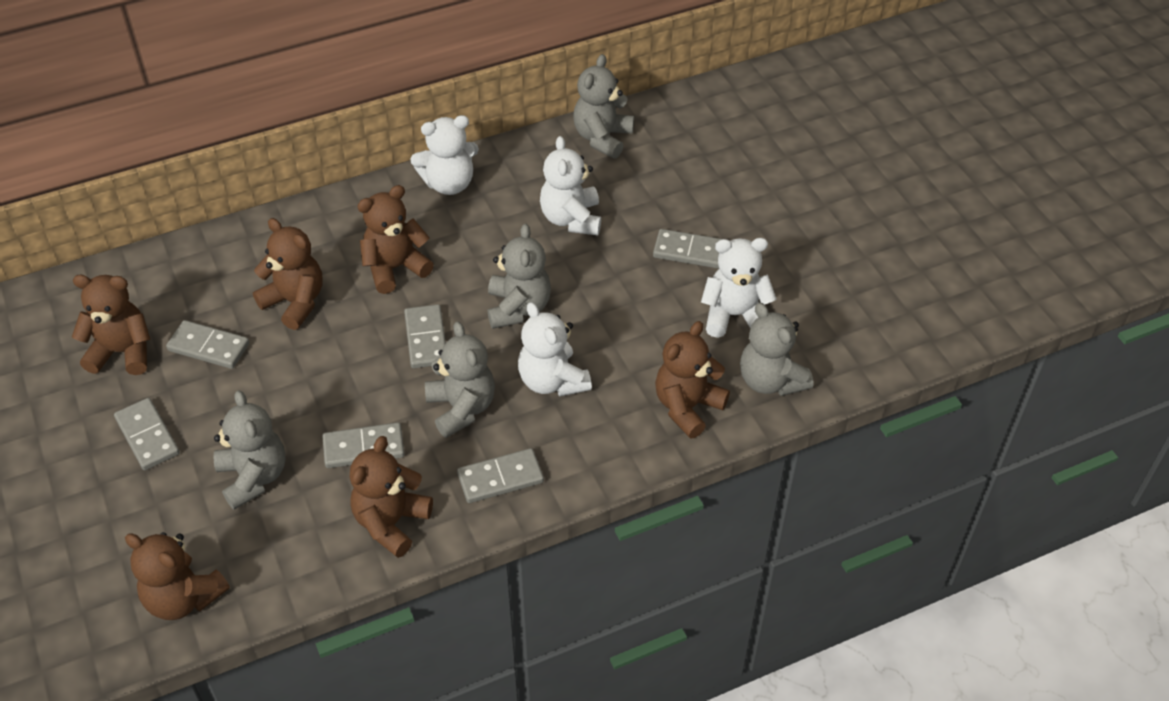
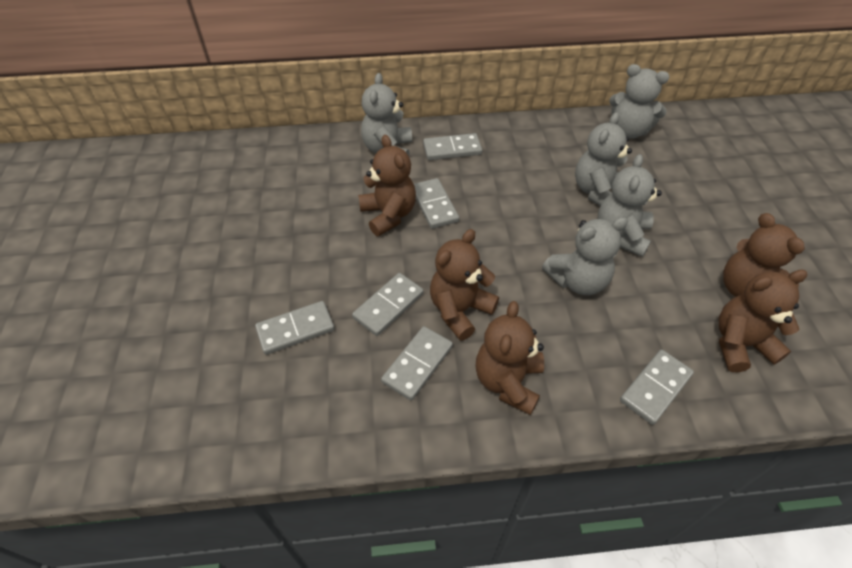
brown teddy bear: [72,275,150,375] [125,532,230,620] [253,218,323,330] [350,436,433,558] [357,185,434,294] [655,321,730,438] = 6 -> [358,135,416,236] [430,229,499,341] [476,301,544,415] [719,270,807,372] [723,213,805,297] = 5
white teddy bear: [410,115,479,195] [518,302,592,397] [540,136,601,235] [701,238,777,338] = 4 -> none = 0

